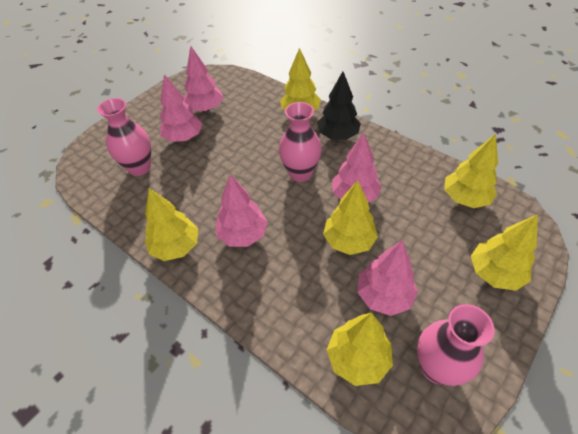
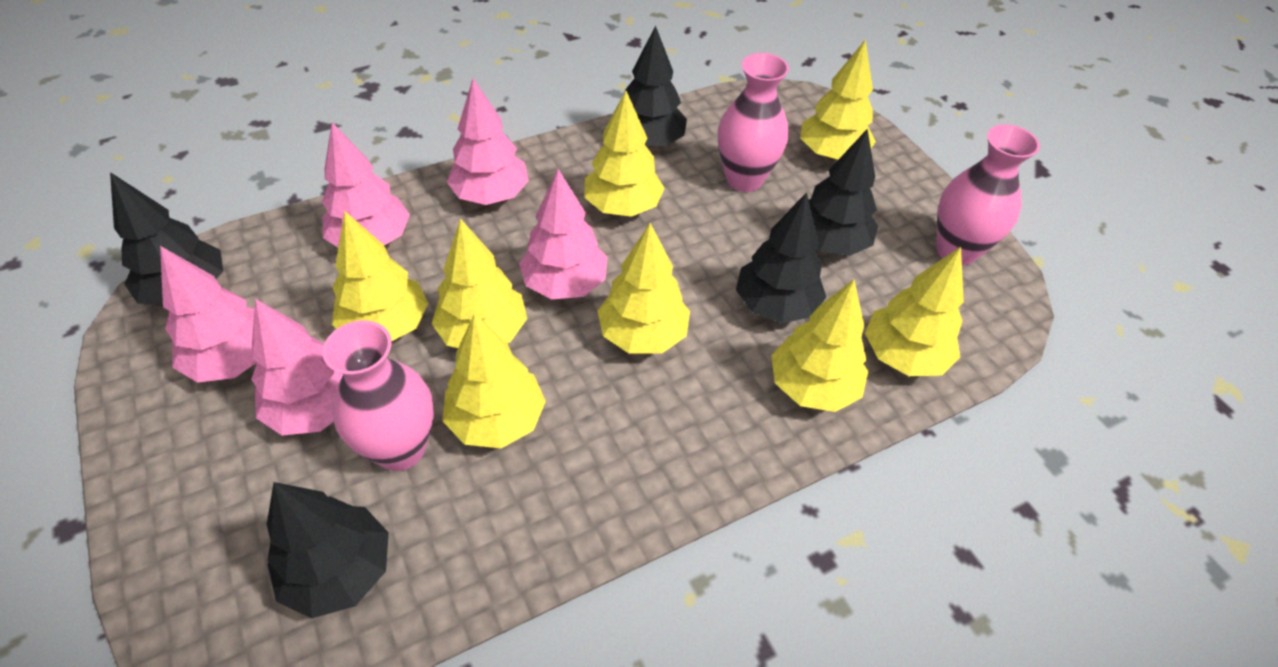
black tree: [317,71,361,140] = 1 -> [110,172,223,306] [267,482,389,619] [625,25,687,148] [736,192,826,323] [809,128,878,256] = 5
yellow tree: [145,188,198,261] [280,48,321,111] [323,180,378,255] [327,313,393,386] [444,134,498,208] [471,214,538,291] = 6 -> [332,211,428,341] [431,218,527,348] [443,313,546,448] [584,91,665,217] [598,223,690,353] [771,279,868,412] [801,39,876,160] [865,247,964,376] = 8

